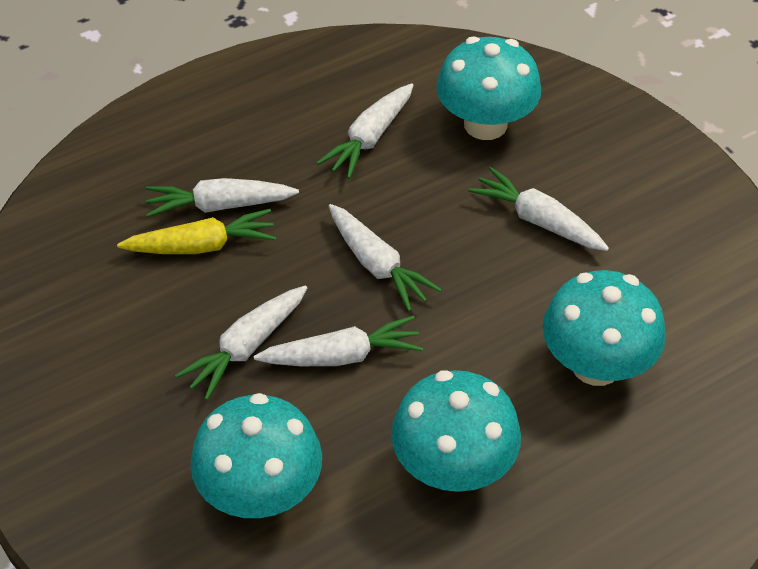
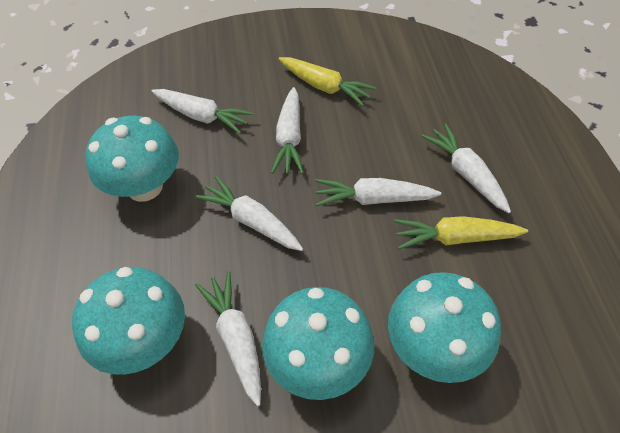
yellow carrot: [117,209,276,254] = 1 -> [279,57,377,106] [394,216,528,249] = 2

